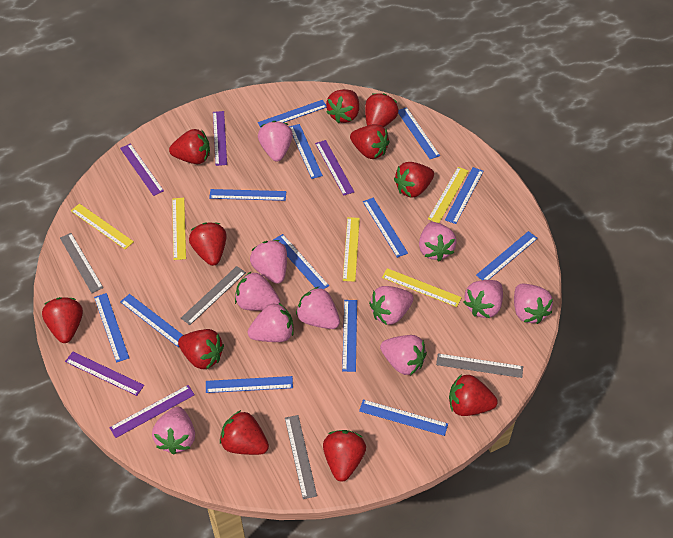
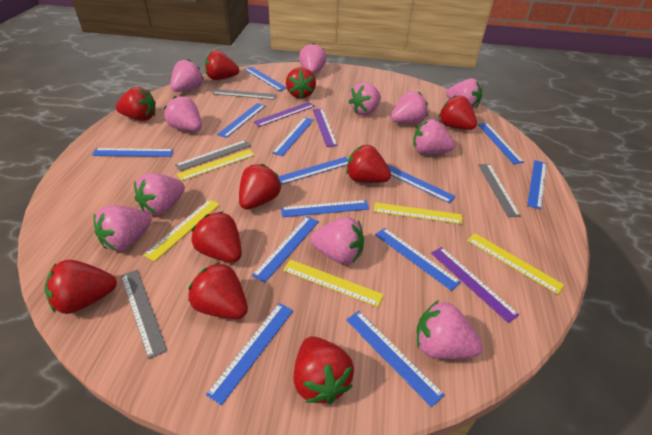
purple ruler: [65,352,144,396] [109,385,195,438] [120,144,164,196] [213,111,227,166] [315,140,354,196] = 5 -> [254,102,315,127] [313,108,338,147] [431,247,519,323] = 3
red strawberry: [42,297,83,343] [169,129,210,164] [178,329,224,370] [189,222,227,266] [220,410,269,455] [323,430,366,481] [326,89,359,123] [350,124,390,159] [365,93,398,127] [394,162,434,197] [449,374,498,416] = 11 -> [44,260,117,314] [116,87,156,121] [188,262,248,319] [191,211,242,262] [205,50,239,80] [239,164,281,210] [286,67,316,99] [294,336,354,404] [346,145,391,183] [439,95,477,130] = 10

